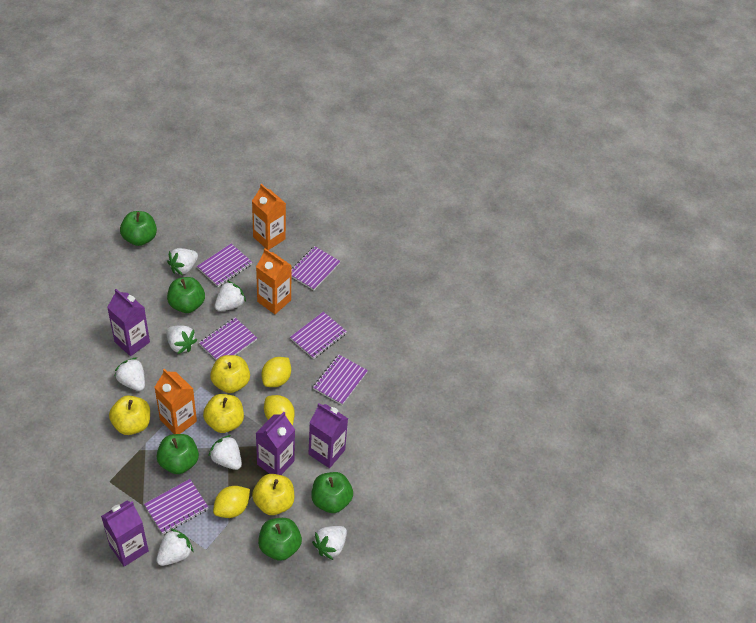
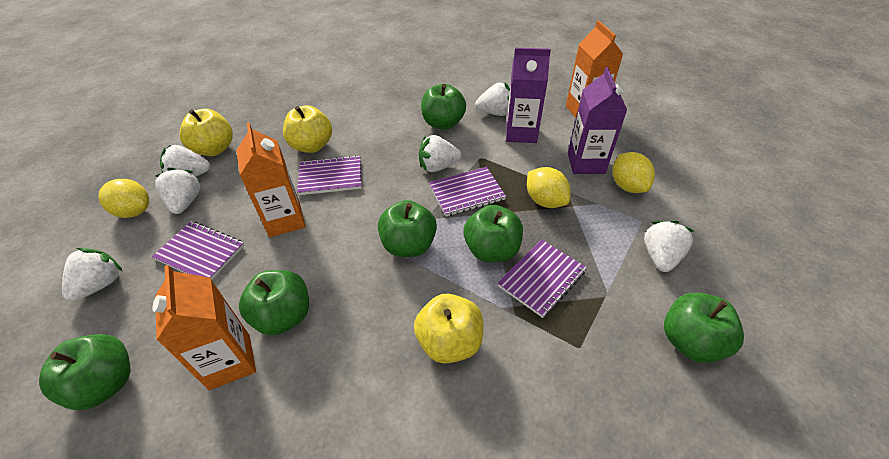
green apple: [120,211,157,246] [156,434,199,474] [167,277,205,313] [258,518,302,561] [311,472,353,513] = 5 -> [39,334,130,410] [239,270,309,336] [378,200,437,257] [421,84,466,130] [463,205,523,262] [664,293,744,363] = 6
purple carton: [101,501,149,567] [107,289,150,356] [256,412,295,475] [309,403,348,468] = 4 -> [506,48,551,143] [568,67,627,174] = 2
purple notebook: [144,479,209,534] [197,244,252,287] [199,318,257,360] [290,312,347,359] [291,246,341,290] [313,355,368,405] = 6 -> [152,221,244,280] [297,155,362,195] [429,167,506,216] [497,239,587,318] = 4
white strawberry: [114,357,145,391] [156,529,193,566] [166,325,197,354] [167,248,198,276] [209,435,242,470] [215,281,246,311] [312,526,347,560] = 7 -> [62,248,122,301] [155,167,201,214] [160,145,210,177] [419,135,461,172] [475,83,510,116] [644,220,694,272] = 6
yellow apple: [109,395,150,435] [203,394,244,433] [210,355,250,393] [252,474,294,515] = 4 -> [179,109,233,156] [283,105,332,153] [414,294,483,364] = 3

